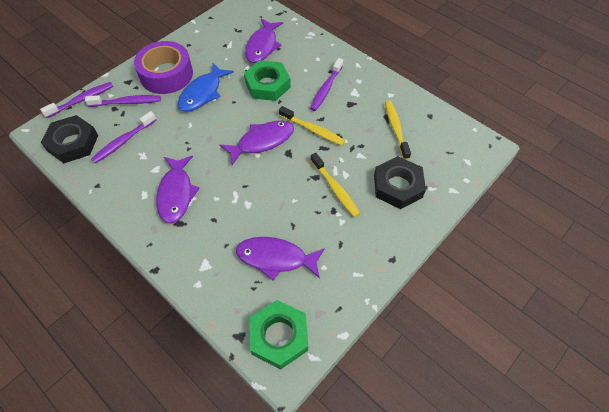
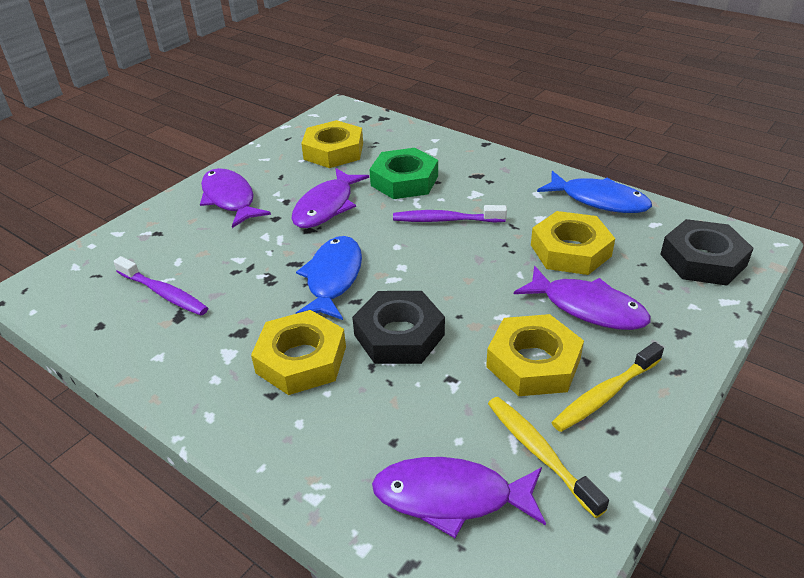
blue fish: [178,63,234,112] = 1 -> [295,236,362,320] [537,171,652,213] = 2
green nut: [244,60,291,101] [250,300,308,369] = 2 -> [370,148,438,199] = 1
purple tape: [134,41,193,94] = 1 -> none = 0
purple toothbrush: [40,82,113,118] [85,95,161,107] [91,111,156,164] [310,58,343,111] = 4 -> [113,256,208,316] [393,205,507,223] = 2
yellow nut: none = 0 -> [251,310,346,395] [301,120,363,168] [486,314,584,396] [531,211,615,275] = 4
yellow toothbrush: [279,106,345,146] [310,153,360,217] [385,101,411,160] = 3 -> [488,397,609,518] [551,342,664,432] = 2

